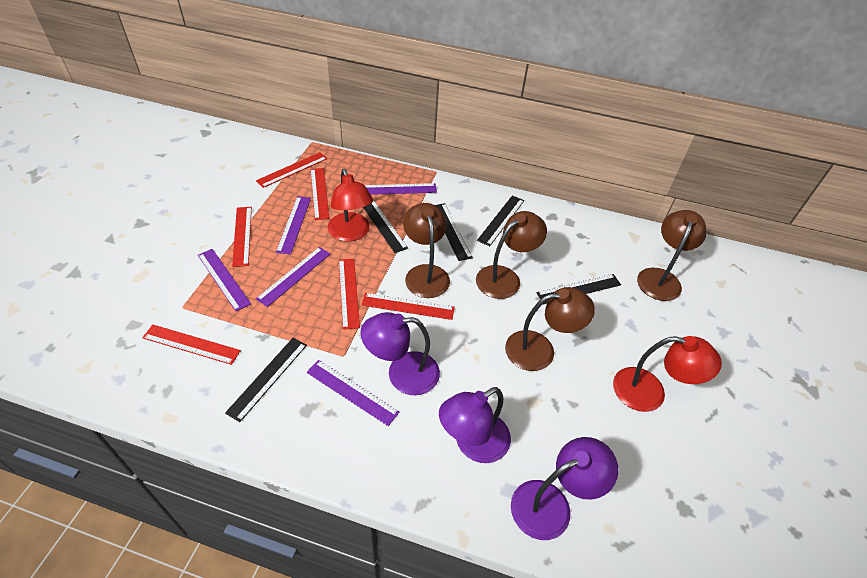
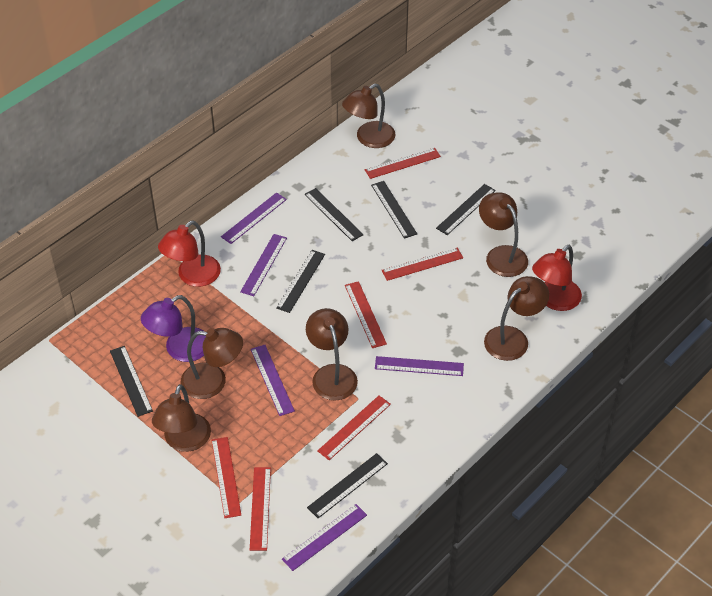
black ruler: [225,338,307,422] [363,200,408,253] [435,203,473,261] [477,195,524,246] [536,274,621,304] = 5 -> [110,346,153,417] [276,250,325,313] [304,188,364,241] [307,453,388,518] [371,181,417,239] [436,184,496,235] = 6
brown lamp: [403,203,450,298] [476,211,547,299] [505,287,595,371] [637,210,707,301] = 4 -> [152,384,211,452] [181,328,243,399] [306,308,358,401] [342,84,396,148] [479,192,528,277] [484,276,549,361] = 6
purple lamp: [360,312,440,395] [439,387,511,463] [511,437,618,540] = 3 -> [141,295,206,362] = 1

